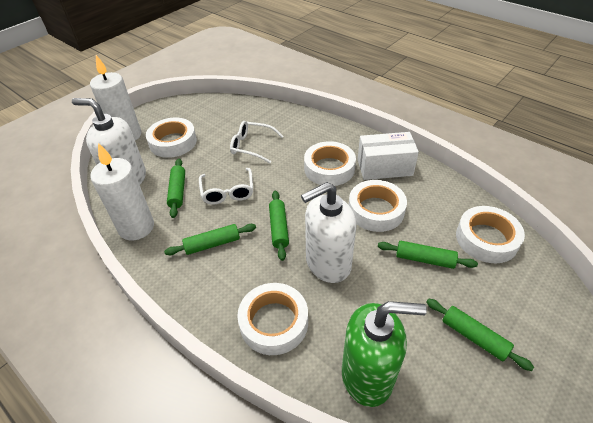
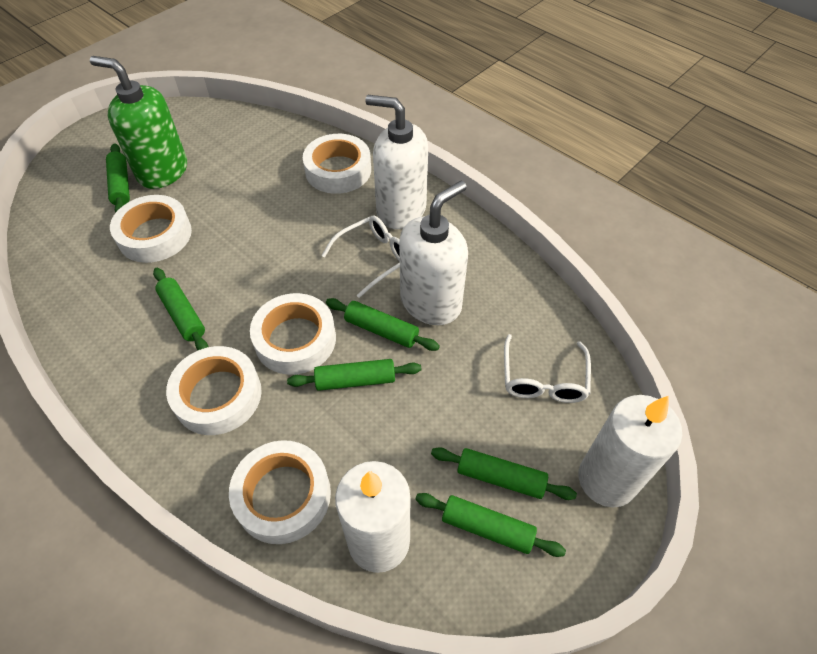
green rolling pin: [164,224,256,255] [167,159,185,218] [269,191,289,261] [378,241,478,269] [426,299,534,371] = 5 -> [106,143,130,212] [153,268,208,350] [287,359,421,391] [326,298,440,351] [415,493,566,557] [431,447,577,500] = 6
white box: [358,132,419,180] = 1 -> none = 0

